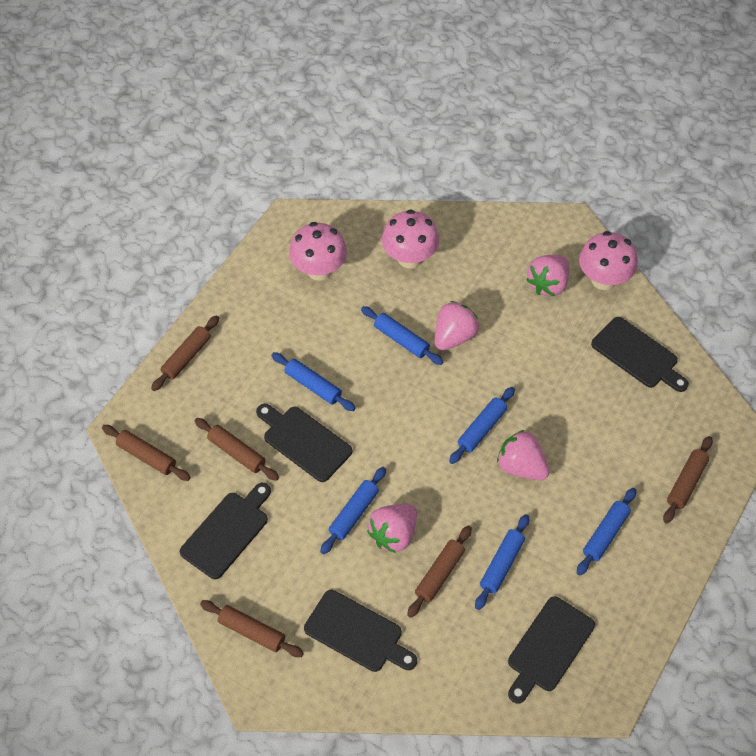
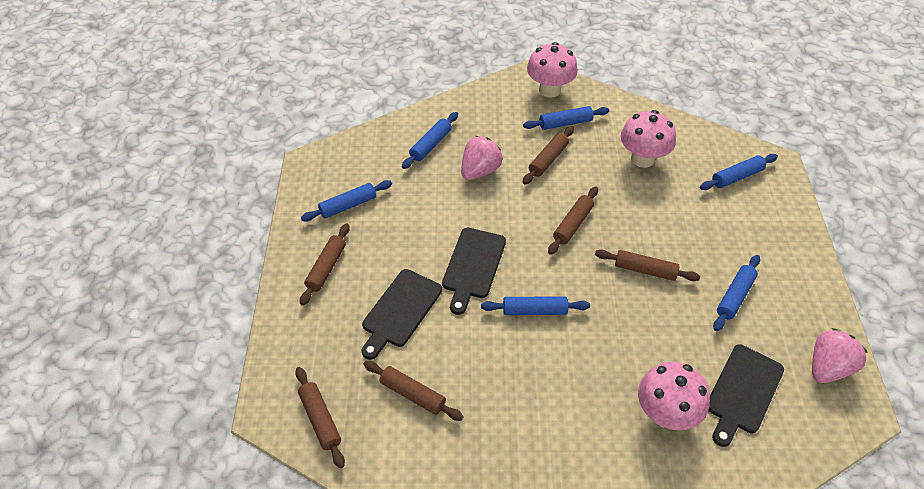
black cutting board: [180,483,271,579] [256,404,352,482] [304,590,417,672] [508,596,595,704] [591,317,689,392] = 5 -> [362,269,442,360] [442,228,506,315] [708,344,784,447] = 3
pink strawberry: [367,504,417,553] [435,301,480,350] [497,430,550,480] [526,255,569,297] = 4 -> [461,136,503,180] [812,328,868,383] = 2

